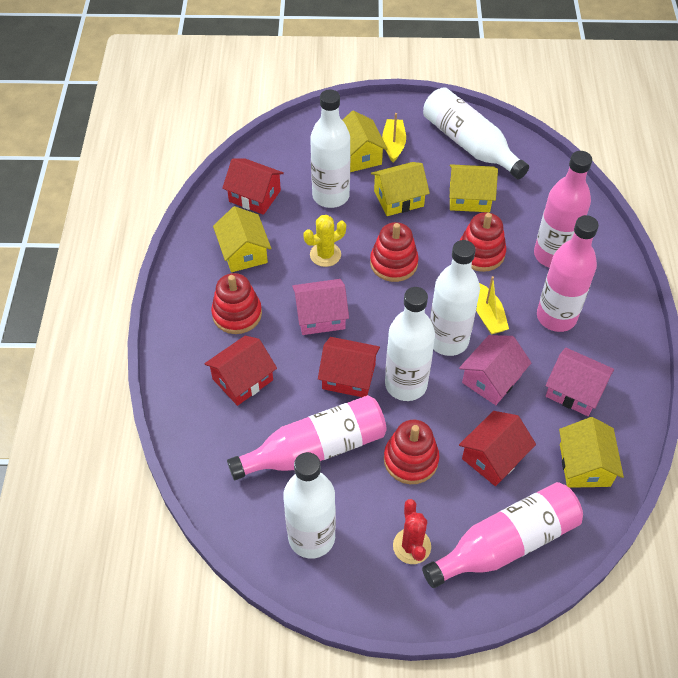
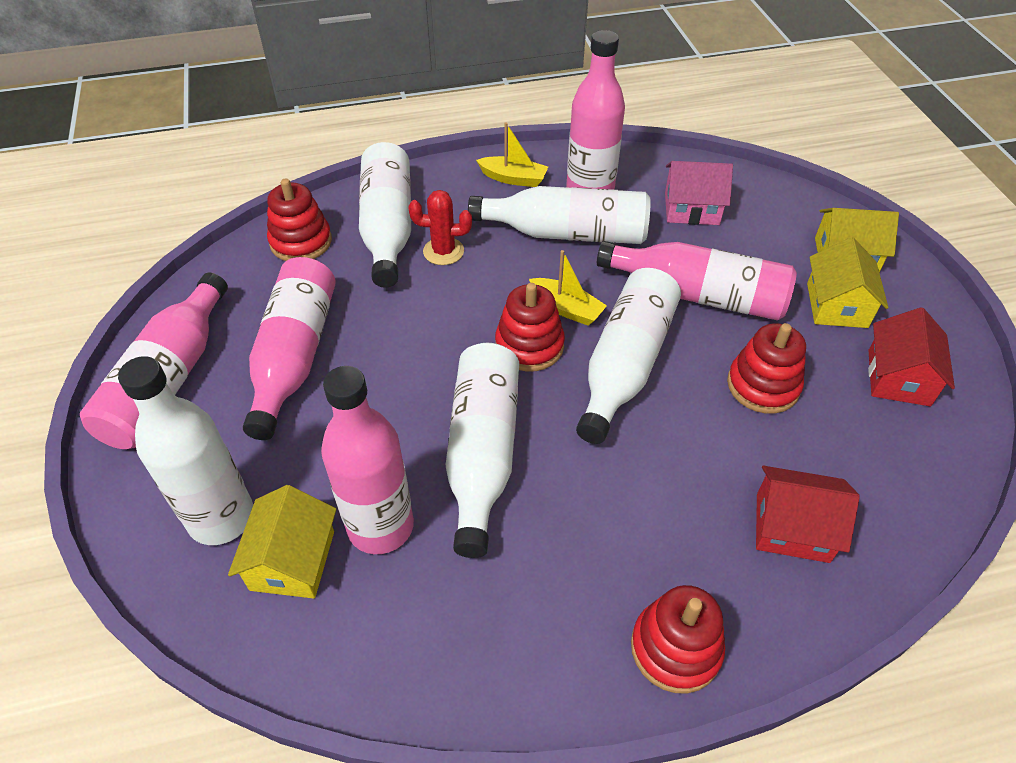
pink bottle: [227,395,387,480] [422,482,583,588] [534,151,592,268] [537,215,599,332] = 4 -> [80,273,228,449] [243,257,336,440] [321,366,414,554] [566,30,625,190] [597,241,797,321] = 5
pink house: [292,279,349,335] [459,335,531,405] [545,348,614,416] = 3 -> [665,161,733,225] = 1
red house: [204,336,277,406] [222,158,284,215] [318,337,380,397] [459,411,536,486] = 4 -> [756,466,860,563] [868,307,955,406] = 2
yellow cactus: [303,215,346,267] = 1 -> none = 0
yellow house: [213,206,271,272] [342,110,388,172] [371,162,430,216] [449,164,498,212] [559,417,624,488] = 5 -> [228,485,337,599] [807,237,888,328] [815,208,899,272] = 3

